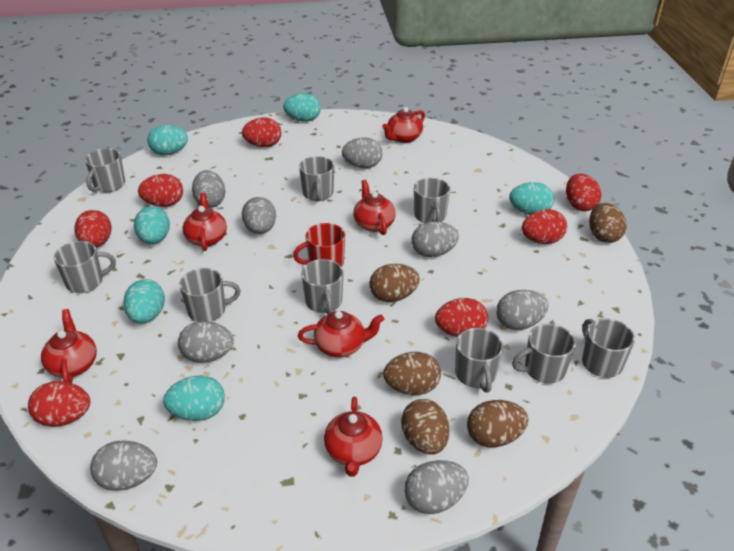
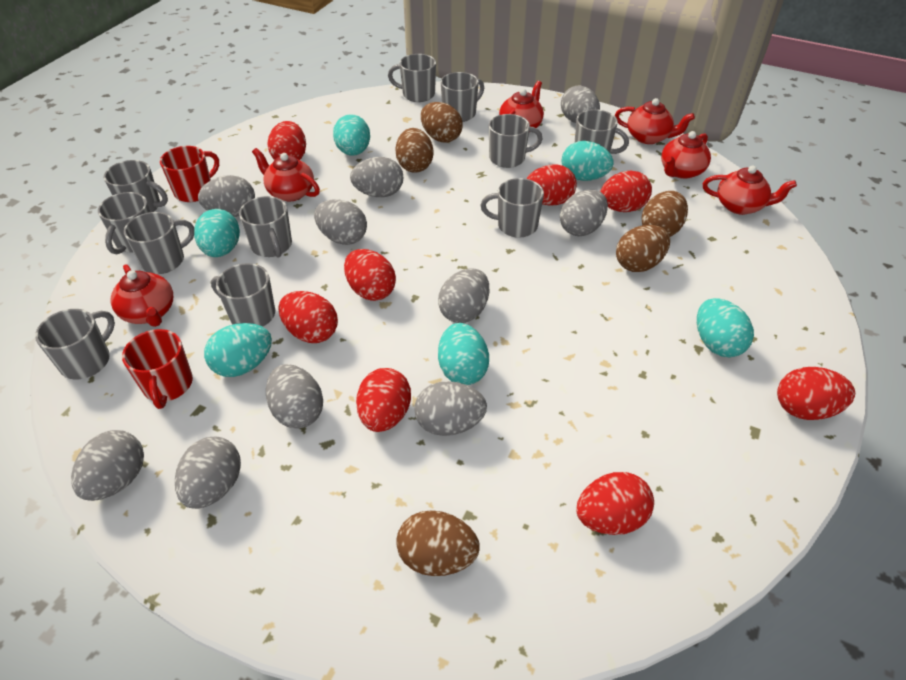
grey egg: [90,440,157,491] [178,321,234,363] [192,170,225,208] [242,197,276,234] [342,137,382,168] [404,460,469,514] [412,221,459,257] [496,290,549,330] = 8 -> [71,430,144,501] [175,436,241,509] [198,175,255,217] [266,364,323,428] [314,199,367,245] [350,157,403,197] [415,381,487,436] [438,268,489,323] [560,190,608,236] [561,85,600,123] = 10
grey mug: [54,241,116,293] [85,148,125,192] [179,268,241,322] [299,156,334,201] [301,259,344,315] [414,178,450,223] [455,328,503,393] [512,324,576,384] [582,318,635,378] = 9 -> [35,309,115,379] [98,192,150,254] [104,160,168,212] [124,212,194,274] [211,263,275,327] [239,196,292,258] [388,54,436,102] [441,72,484,122] [480,178,544,238] [489,114,543,168] [575,109,629,154] = 11
red egg: [28,381,90,427] [74,210,112,248] [138,174,183,207] [242,118,281,147] [435,298,488,337] [522,209,567,244] [566,174,601,211] = 7 -> [267,121,306,160] [278,291,338,343] [344,249,396,301] [356,368,411,432] [526,164,577,206] [576,472,654,535] [600,171,652,212] [777,367,855,420] = 8
red mug: [293,223,345,267] = 1 -> [122,329,193,409] [160,146,219,202] = 2

